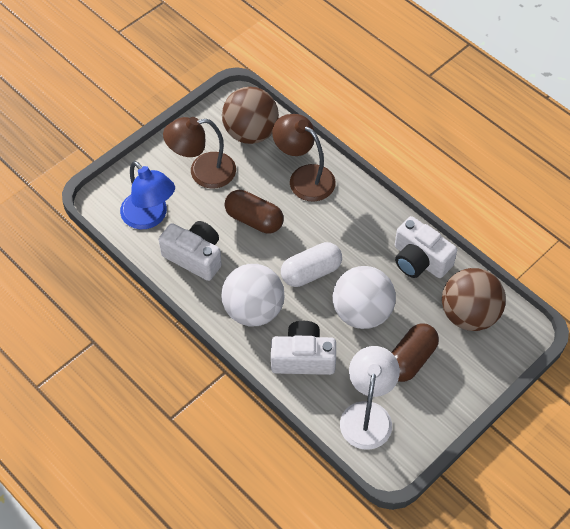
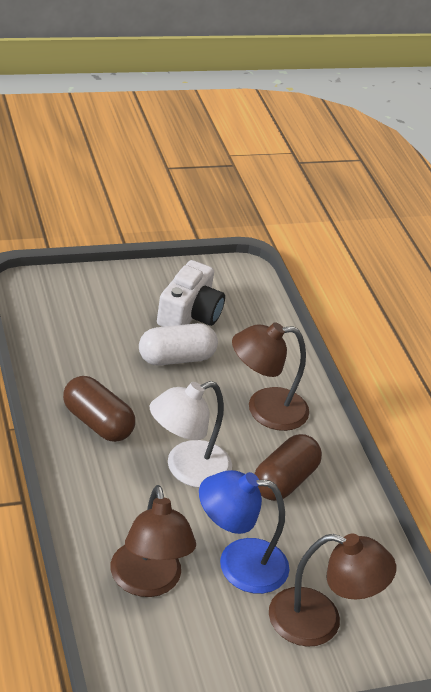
brown ball: [222,87,279,144] [442,268,506,331] = 2 -> none = 0
brown lamp: [163,117,236,189] [272,114,336,202] = 2 -> [110,485,196,597] [232,322,309,431] [269,534,396,647] = 3
white ball: [221,264,284,326] [333,266,396,329] = 2 -> none = 0
white camera: [159,221,222,281] [271,321,336,375] [395,216,457,278] = 3 -> [157,260,225,327] = 1

